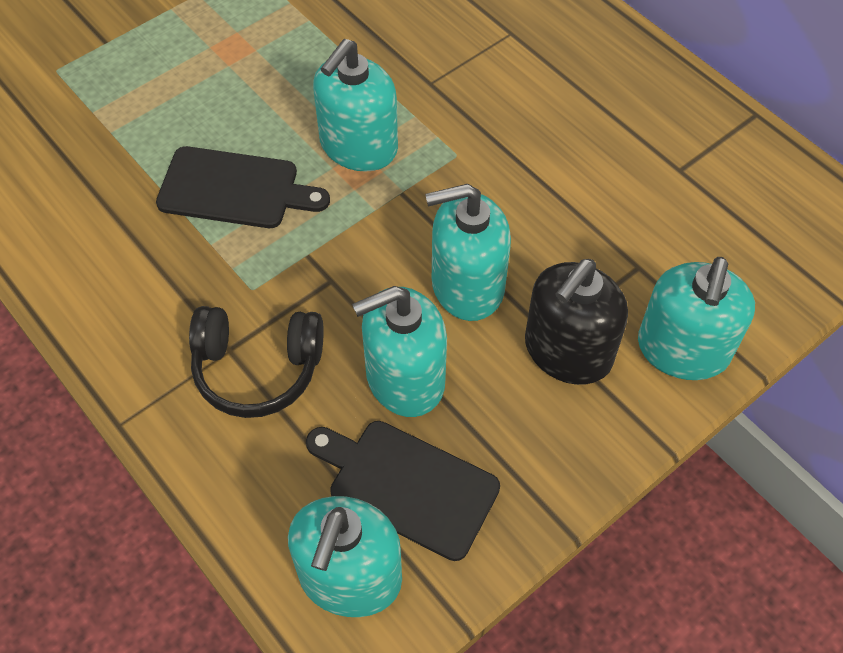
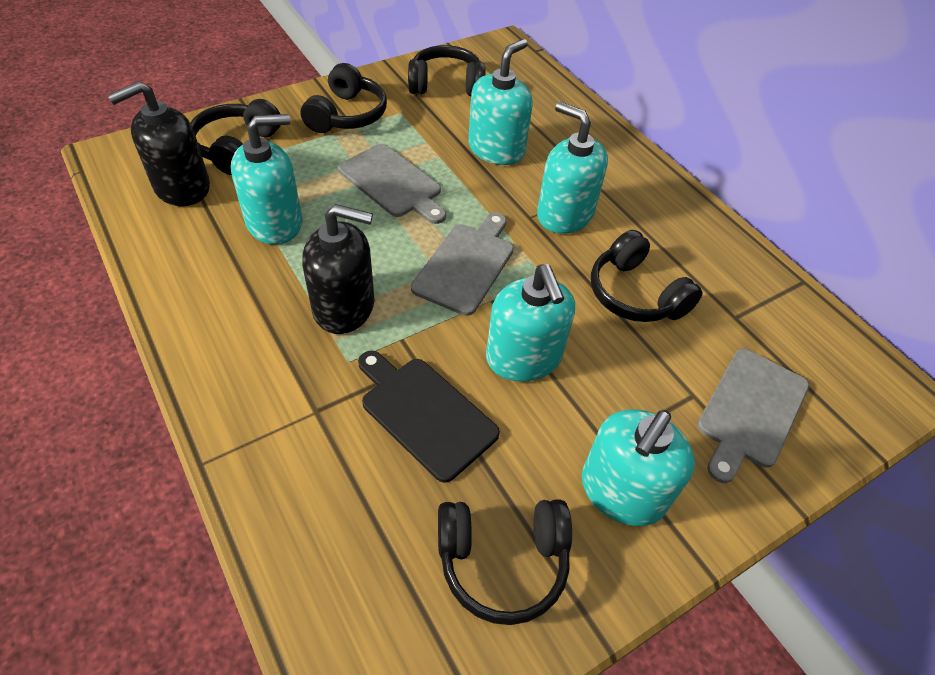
black cutting board: [156,146,330,228] [306,421,500,561] = 2 -> [358,351,500,483] = 1
black headphones: [189,306,324,418] = 1 -> [190,99,281,175] [301,63,387,133] [408,45,486,96] [438,499,572,625] [591,230,703,322] = 5
black soap dispenser: [525,259,628,385] = 1 -> [107,81,210,206] [302,204,374,334] = 2
grey cutting board: none = 0 -> [338,144,446,224] [411,212,514,316] [697,348,809,483] = 3

